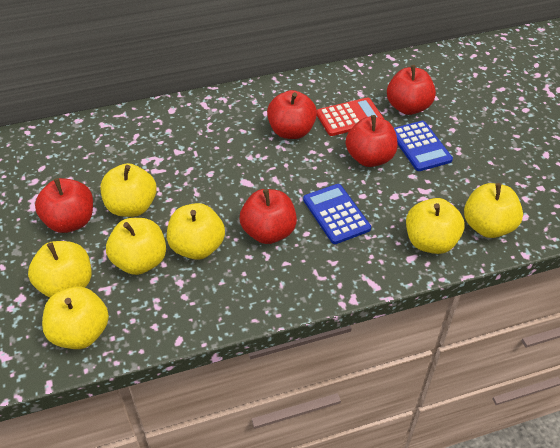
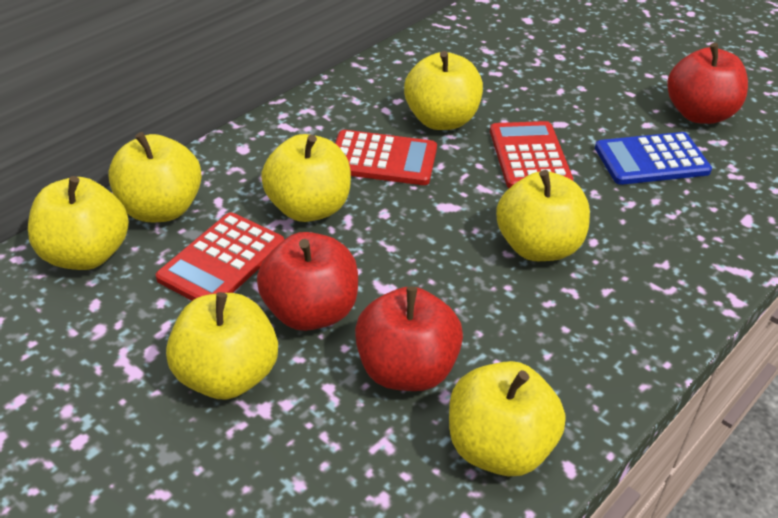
blue calculator: [303,184,371,244] [394,121,453,171] = 2 -> [595,132,712,185] = 1
red apple: [35,178,93,233] [240,189,297,244] [267,90,317,139] [346,115,398,167] [387,65,436,115] = 5 -> [257,232,358,331] [355,287,463,391] [667,43,748,124] = 3
red calculator: [317,97,384,136] = 1 -> [156,212,284,301] [335,130,437,185] [490,121,573,188] = 3

